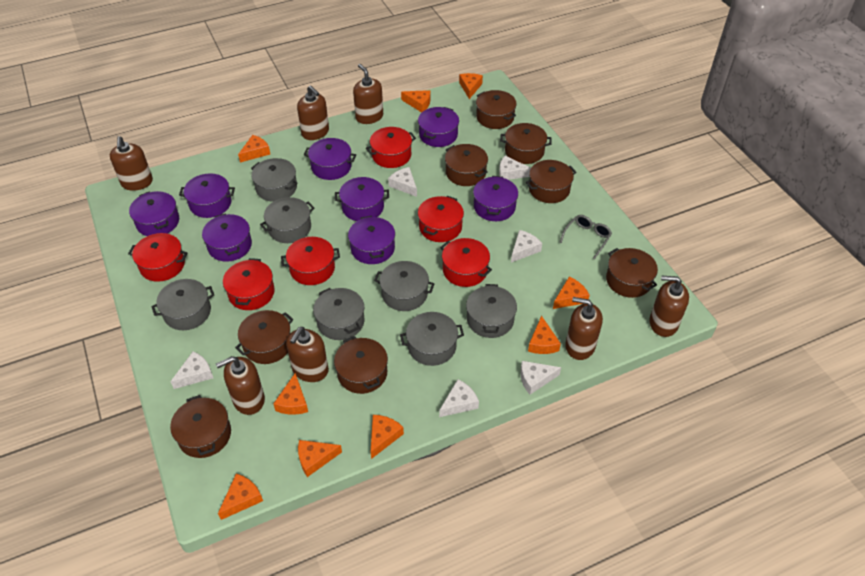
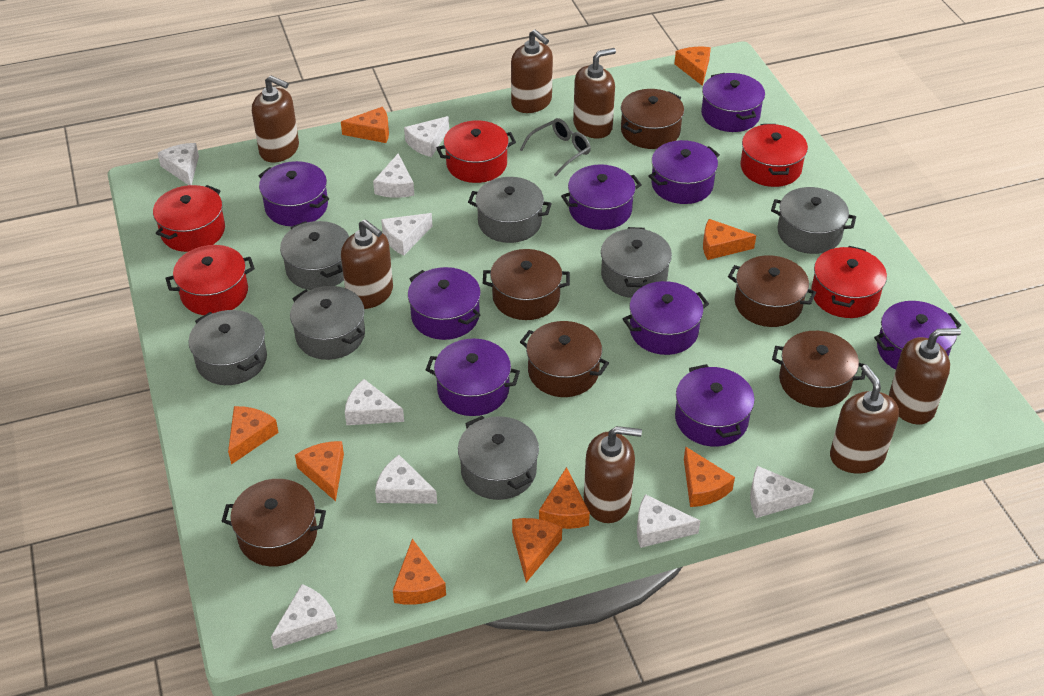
brown pot: [170,395,231,458] [235,310,293,364] [334,336,388,394] [445,144,488,186] [476,90,517,129] [500,123,552,164] [526,160,576,203] [606,248,658,298] = 8 -> [221,479,326,567] [483,249,570,320] [520,321,609,397] [621,89,684,149] [728,255,817,327] [772,331,866,407] = 6
purple pot: [129,191,179,236] [179,173,235,218] [202,214,252,262] [304,138,356,180] [335,177,389,221] [348,216,395,264] [418,107,459,147] [473,176,518,221] = 8 -> [259,161,329,227] [408,267,481,340] [426,339,520,416] [561,164,641,230] [623,281,709,355] [648,140,720,204] [675,364,755,447] [701,73,765,132] [874,301,961,370] = 9
red pot: [128,233,187,282] [223,258,275,310] [281,237,340,285] [366,127,416,168] [418,196,464,242] [440,238,492,287] = 6 -> [153,185,225,252] [165,245,255,315] [436,121,516,183] [740,124,808,187] [811,246,887,318] = 5
white cheese: [170,351,213,389] [388,167,417,197] [439,379,479,417] [499,156,531,180] [511,230,542,262] [520,361,561,395] = 6 -> [157,143,199,185] [271,584,338,649] [345,379,404,425] [373,154,414,198] [375,455,437,504] [381,213,432,256] [404,116,449,157] [637,494,700,548] [750,466,814,518] = 9

